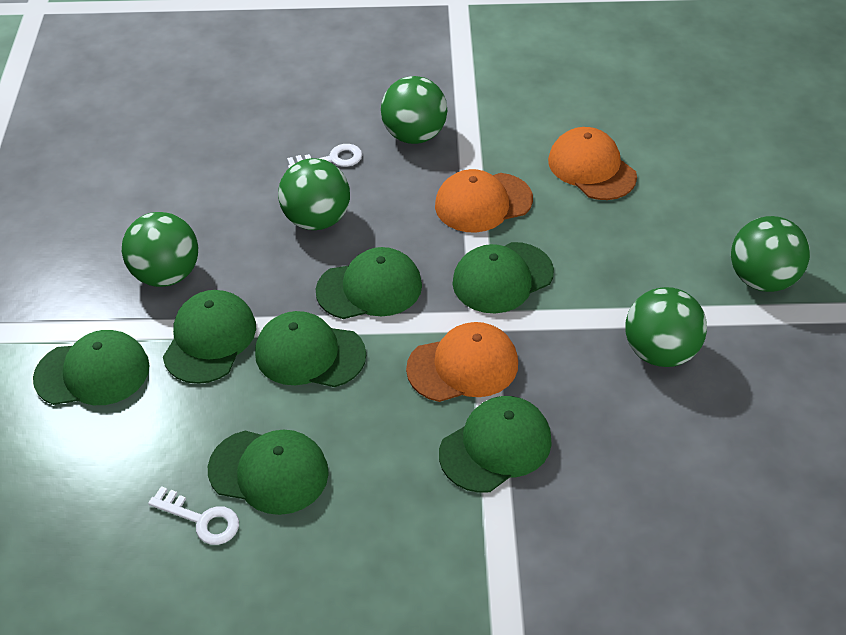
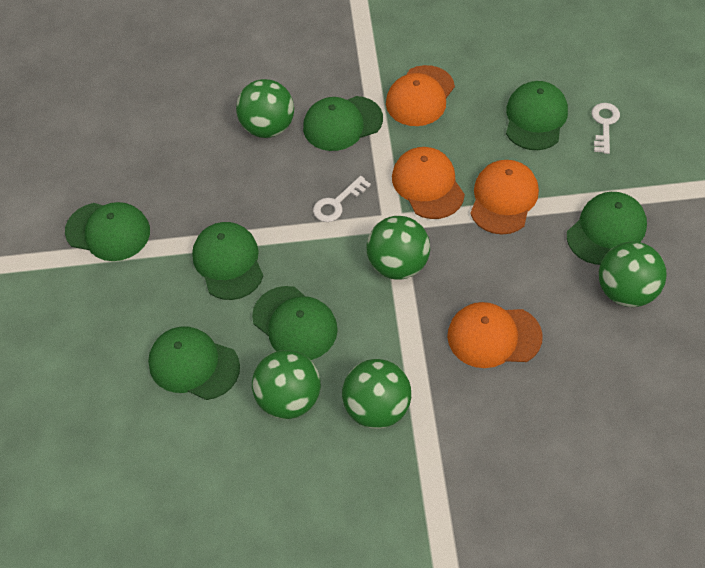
orange cap: [406,322,518,402] [435,169,533,233] [548,127,637,200] = 3 -> [386,65,455,126] [392,147,465,219] [447,302,543,368] [470,160,539,234] = 4

